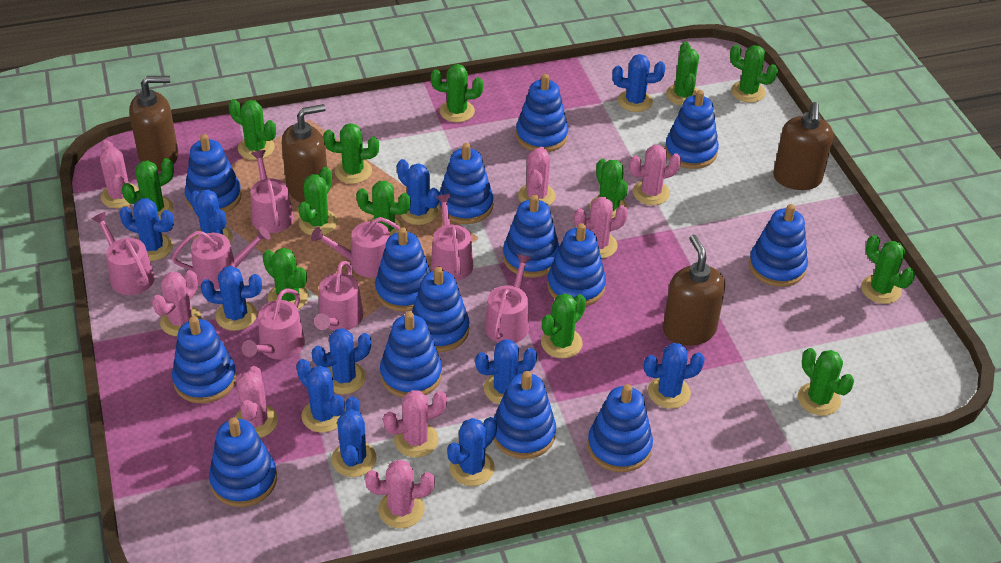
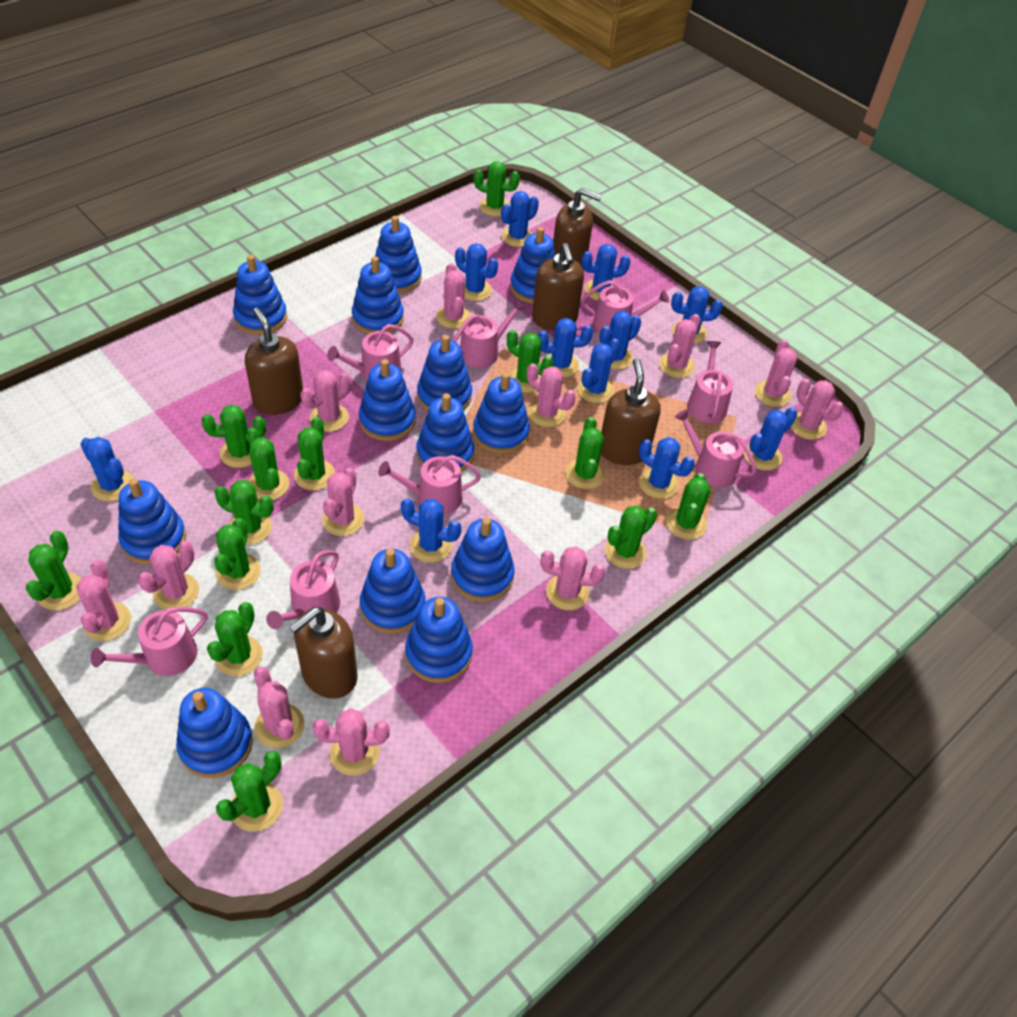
blue stacking toy: [172,316,237,403] [185,134,242,213] [209,417,277,507] [375,227,430,312] [380,312,442,397] [412,267,469,352] [438,143,494,224] [493,371,556,459] [503,195,560,278] [516,74,568,152] [547,223,606,306] [587,384,653,472] [665,90,719,169] [749,204,808,287] = 14 -> [118,478,186,564] [176,688,253,778] [233,255,287,335] [352,256,404,334] [359,359,416,441] [360,548,425,634] [375,216,422,293] [405,597,473,683] [416,393,474,472] [417,335,472,411] [451,517,515,602] [473,372,530,454] [510,227,555,304] = 13
brown soap dispenser: [129,76,178,171] [282,104,327,203] [663,235,725,346] [773,102,833,190] = 4 -> [245,308,303,415] [289,607,357,699] [532,243,584,330] [553,188,602,268] [601,358,661,465] = 5
pink cactus: [100,140,139,208] [152,270,202,336] [235,366,278,438] [365,459,435,529] [383,390,447,457] [518,147,556,206] [574,197,628,258] [629,145,681,205] = 8 -> [76,560,131,641] [138,541,199,610] [254,667,304,748] [300,370,351,432] [313,708,390,776] [322,468,364,536] [436,263,471,329] [527,363,576,427] [540,546,605,610] [659,314,701,378] [755,339,798,407] [791,379,844,440] = 12

